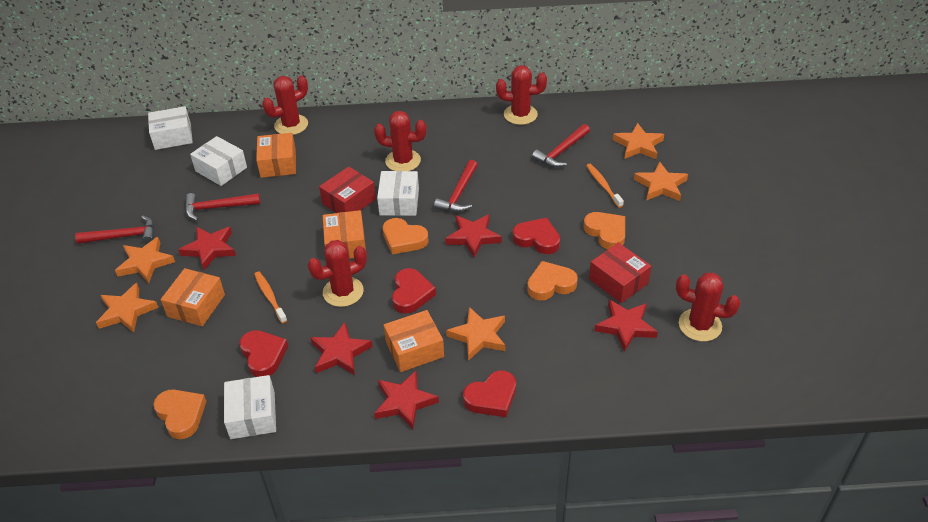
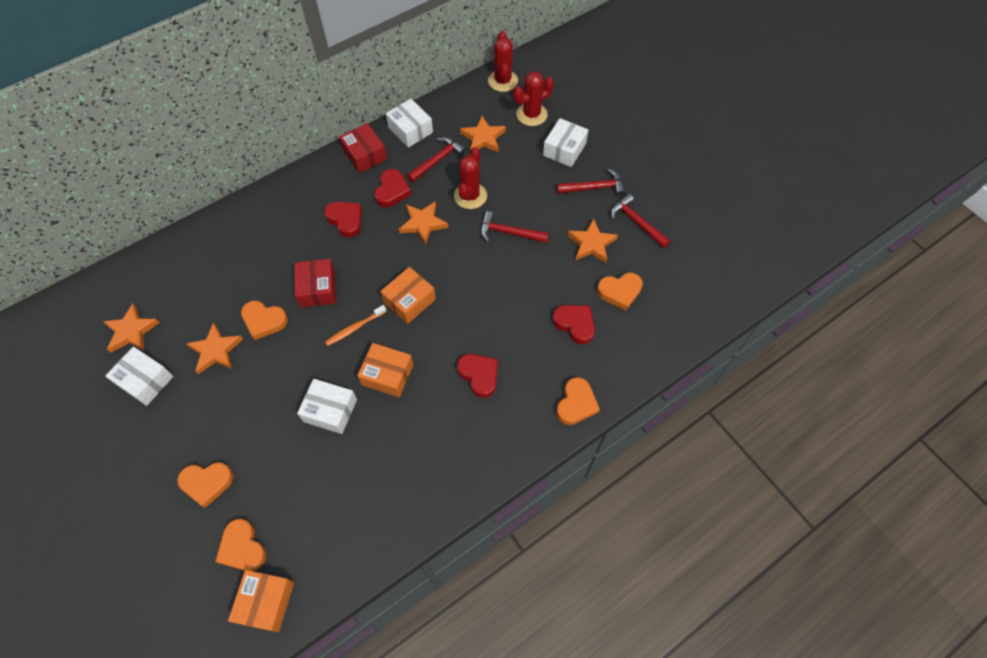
orange box: [161,268,225,326] [256,133,296,178] [323,210,366,259] [384,310,444,372] = 4 -> [228,570,294,632] [357,343,413,397] [380,267,436,324] = 3
orange heart: [153,390,206,439] [383,218,429,254] [527,261,578,301] [584,212,625,249] = 4 -> [177,462,234,508] [215,519,266,571] [241,300,288,340] [556,377,600,425] [597,273,643,310] = 5
orange toothbrush: [254,272,287,323] [586,164,624,208] = 2 -> [325,305,387,346] = 1
red cactus: [262,75,308,135] [308,240,367,307] [374,111,427,171] [496,65,547,125] [676,273,740,342] = 5 -> [454,147,487,209] [488,31,518,92] [513,71,554,126] = 3
red star: [178,227,236,270] [310,322,373,375] [374,370,439,429] [445,214,502,258] [594,300,658,352] = 5 -> none = 0

